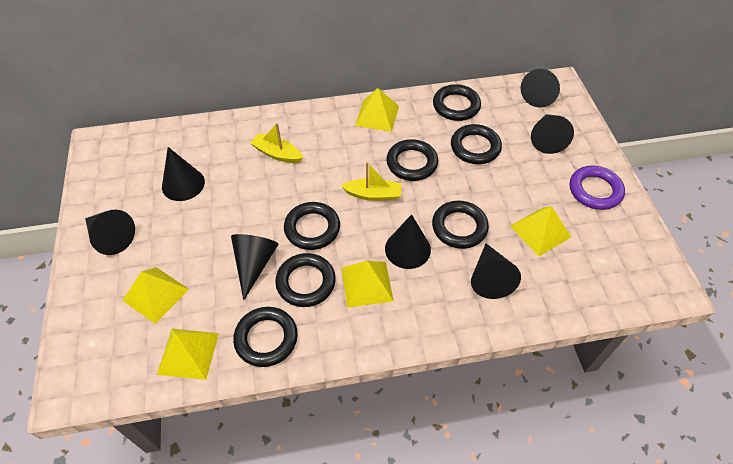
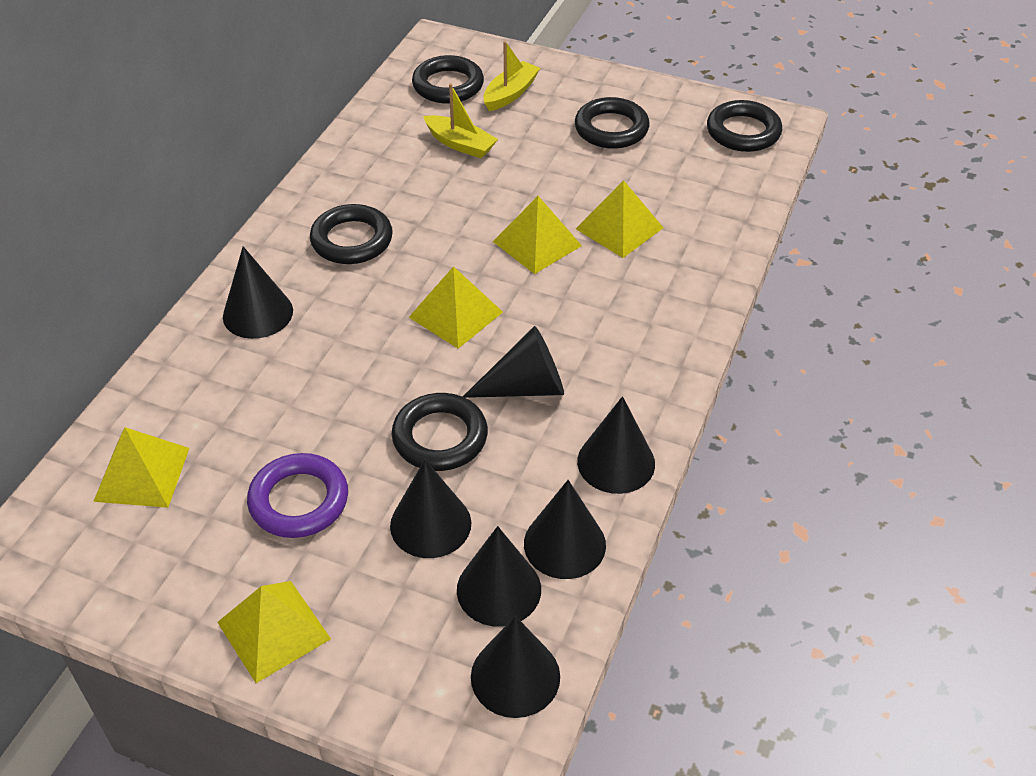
black ring: [233,307,298,367] [275,253,336,307] [284,202,340,250] [386,139,438,181] [432,201,489,249] [433,84,481,121] [451,124,502,164] = 7 -> [310,204,393,264] [392,393,488,471] [412,55,484,103] [575,97,650,149] [707,100,782,152] = 5

